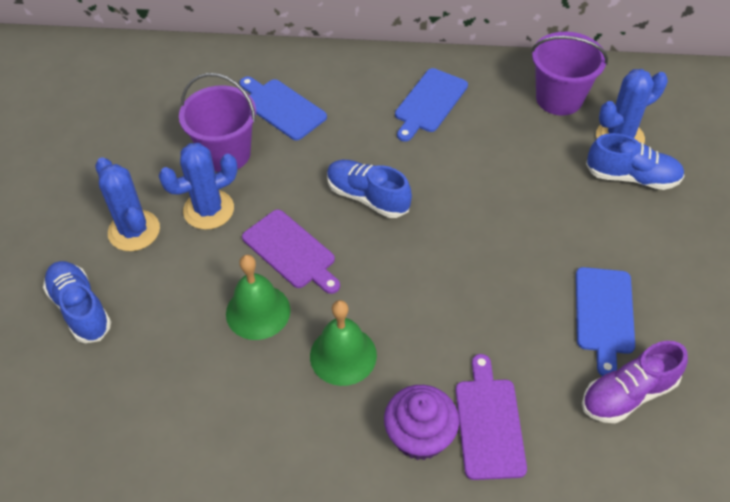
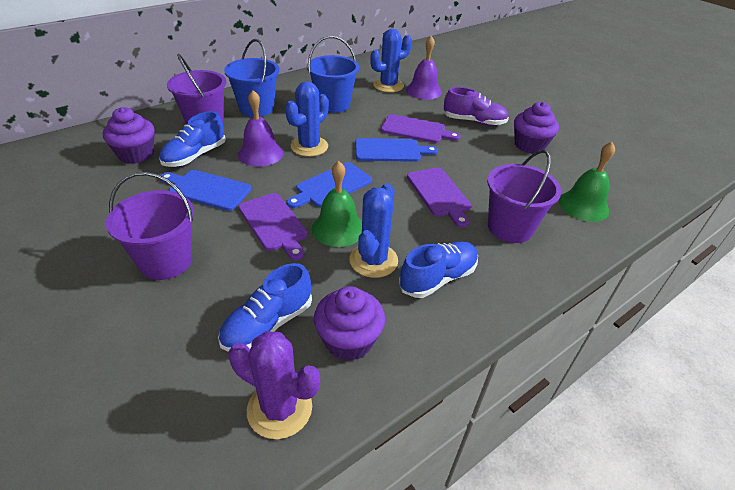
blue bucket: none = 0 -> [224,39,279,117] [307,36,359,113] = 2
purple bell: none = 0 -> [238,90,284,167] [406,36,442,100] = 2
purple bucket: [179,73,256,172] [531,32,608,115] = 2 -> [106,172,194,280] [167,54,226,124] [487,150,561,243] = 3
purple cactus: none = 0 -> [228,331,320,439] = 1
purple cupcake: [384,385,459,460] = 1 -> [103,107,155,164] [314,286,385,361] [514,102,559,154] = 3
purple cutting board: [242,210,340,294] [456,354,527,480] = 2 -> [238,193,308,260] [381,114,461,143] [407,168,471,228] = 3

